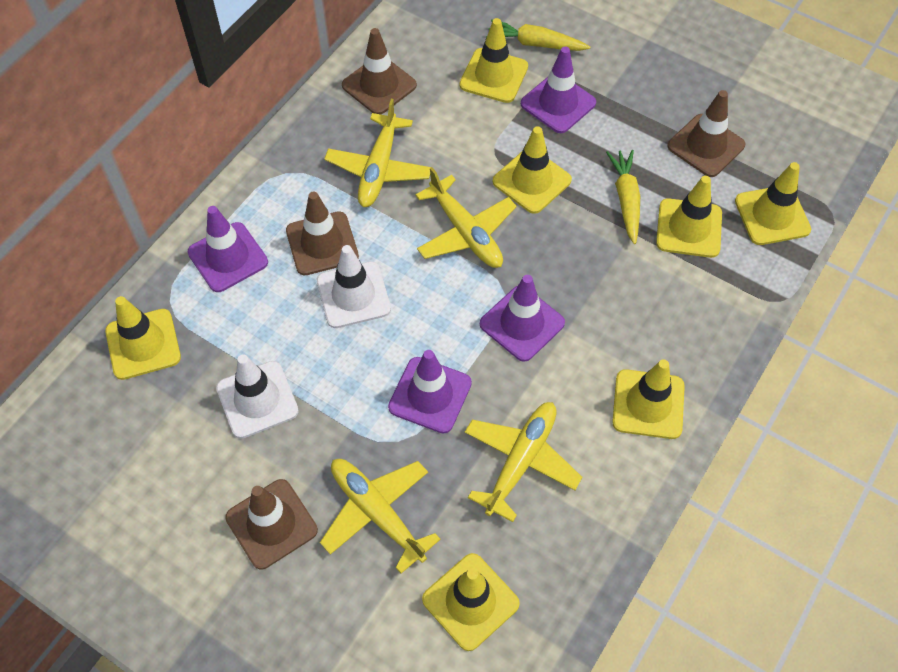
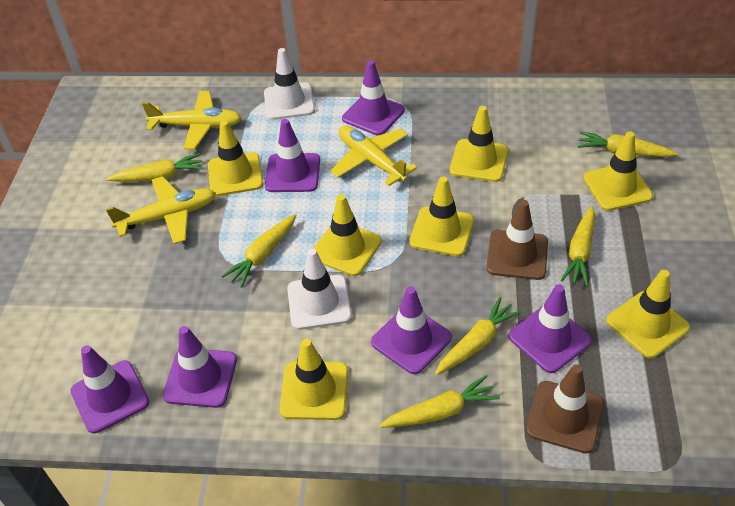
brown traffic cone: [225,479,318,569] [286,191,359,275] [342,28,417,114] [667,90,745,177] = 4 -> [486,200,548,280] [526,364,604,454] = 2
purple traffic cone: [188,206,268,292] [388,350,472,434] [480,275,565,362] [521,47,596,133] = 4 -> [70,345,150,433] [163,326,237,408] [265,119,320,192] [342,60,405,136] [371,286,452,374] [509,284,592,373] = 6
yellow carrot: [486,19,591,51] [606,150,640,244] = 2 -> [106,153,204,182] [221,214,296,288] [379,375,500,428] [435,297,522,375] [561,206,595,287] [577,131,678,157] = 6
yellow plane: [320,459,441,574] [324,99,431,207] [415,167,517,268] [465,402,582,522] = 4 -> [106,176,216,244] [142,91,242,150] [330,126,417,186] = 3

